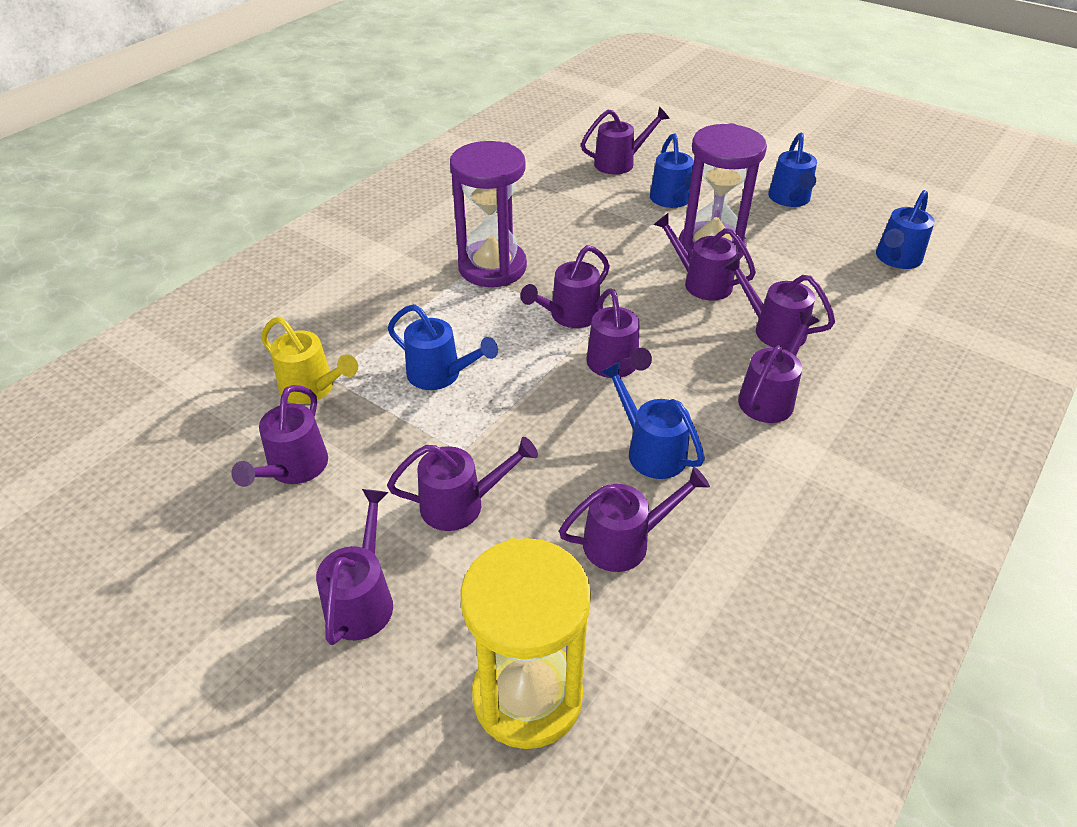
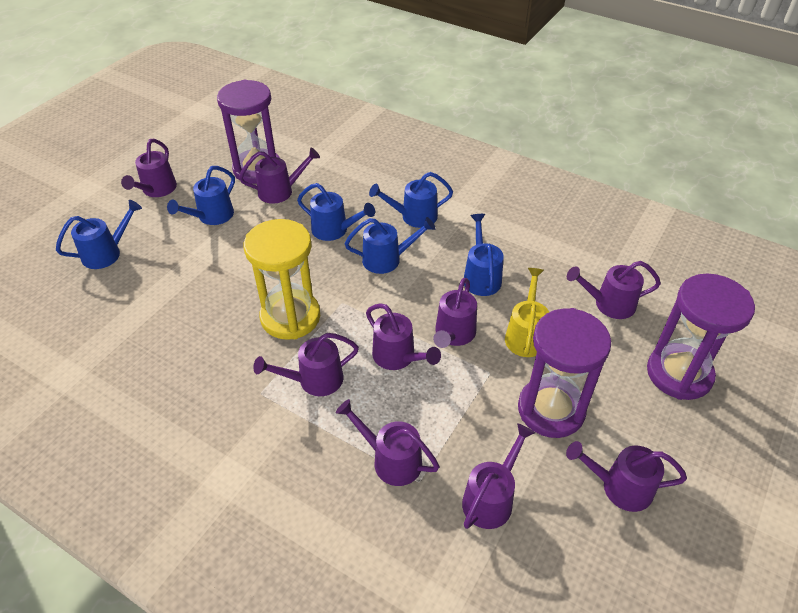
blue watering can: [388,304,498,390] [601,361,705,479] [650,134,694,208] [768,133,817,207] [876,190,935,269] = 5 -> [56,200,142,269] [167,166,235,225] [297,183,375,241] [345,217,436,274] [369,172,453,228] [464,214,504,296] = 6
purple hourglass: [450,141,527,287] [679,123,767,259] = 2 -> [217,80,280,184] [518,308,611,438] [647,274,755,400] = 3
purple watering can: [232,385,328,487] [316,489,393,645] [387,437,538,531] [520,245,610,328] [559,466,710,572] [581,107,670,174] [586,288,652,378] [653,213,756,301] [723,256,835,350] [738,312,819,423] = 10 -> [121,139,177,197] [239,148,320,204] [253,333,359,396] [336,399,439,486] [366,303,441,370] [433,278,477,348] [462,423,535,529] [566,441,687,512] [567,261,661,319] = 9

